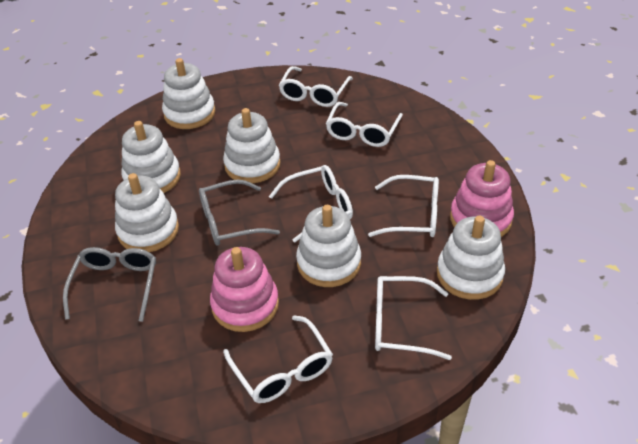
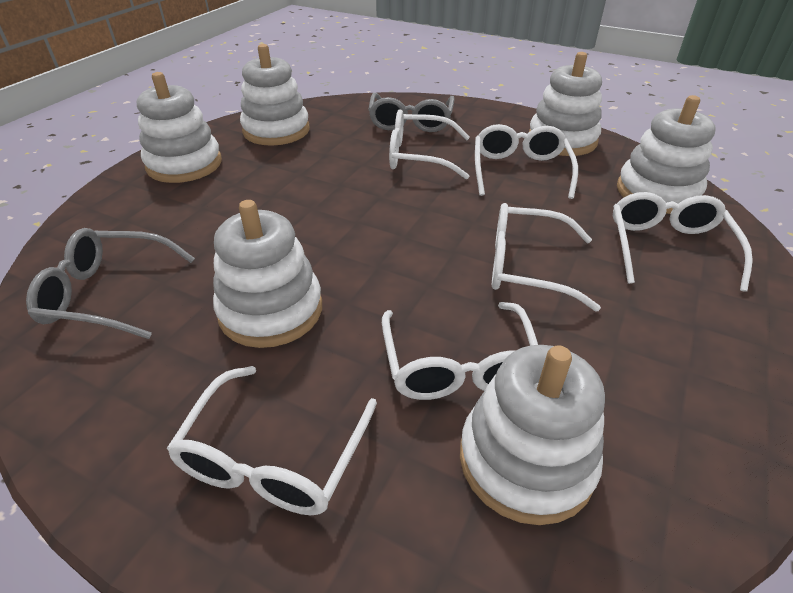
pink stacking toy: [210,247,279,332] [450,160,514,237] = 2 -> none = 0

